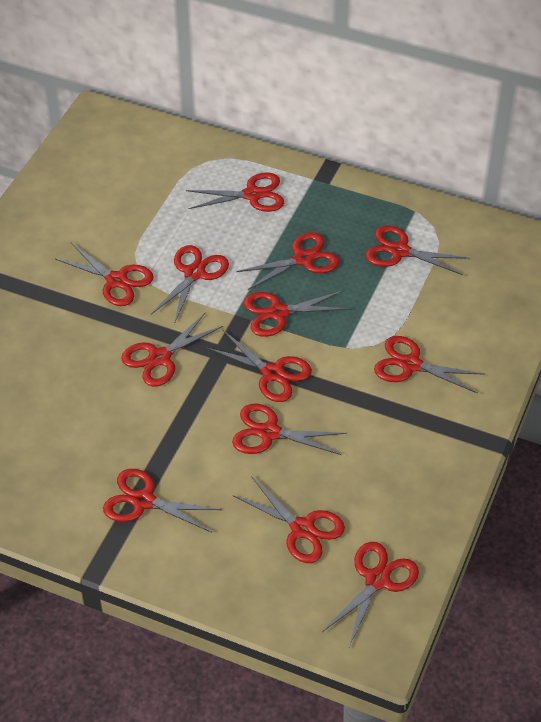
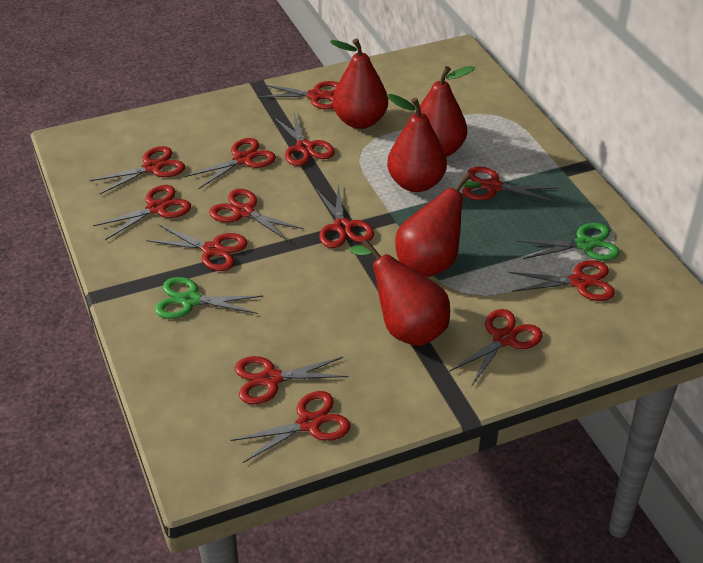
green scissors: none = 0 -> [155,277,263,319] [516,223,620,261] = 2
red pear: none = 0 -> [330,38,388,129] [350,239,450,346] [387,94,447,192] [395,173,482,277] [420,66,475,157] = 5

